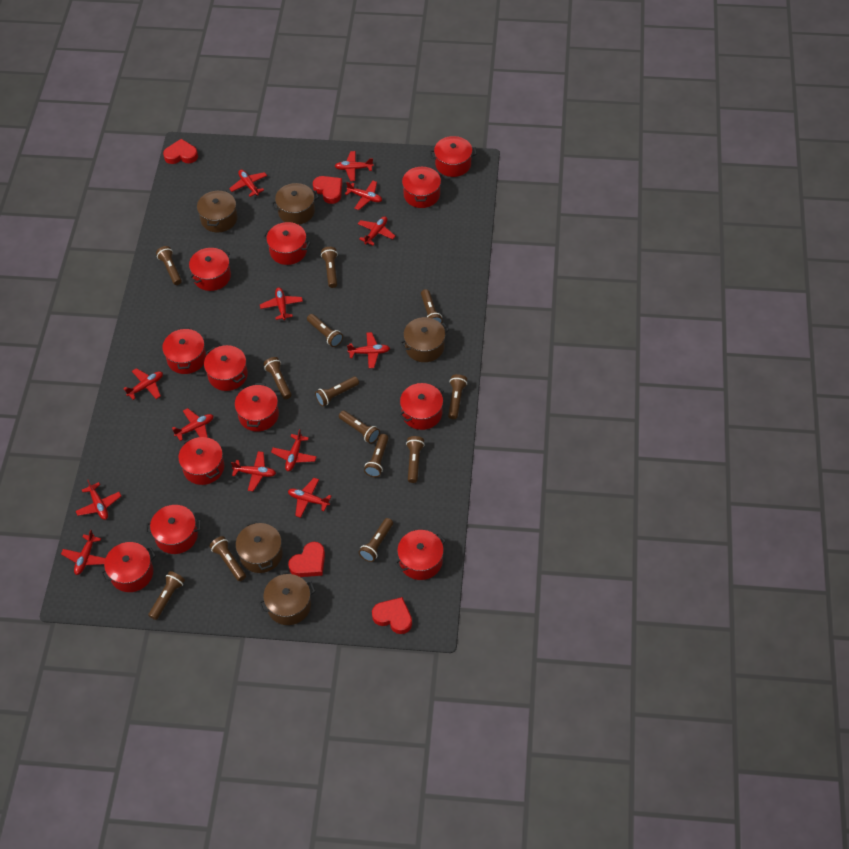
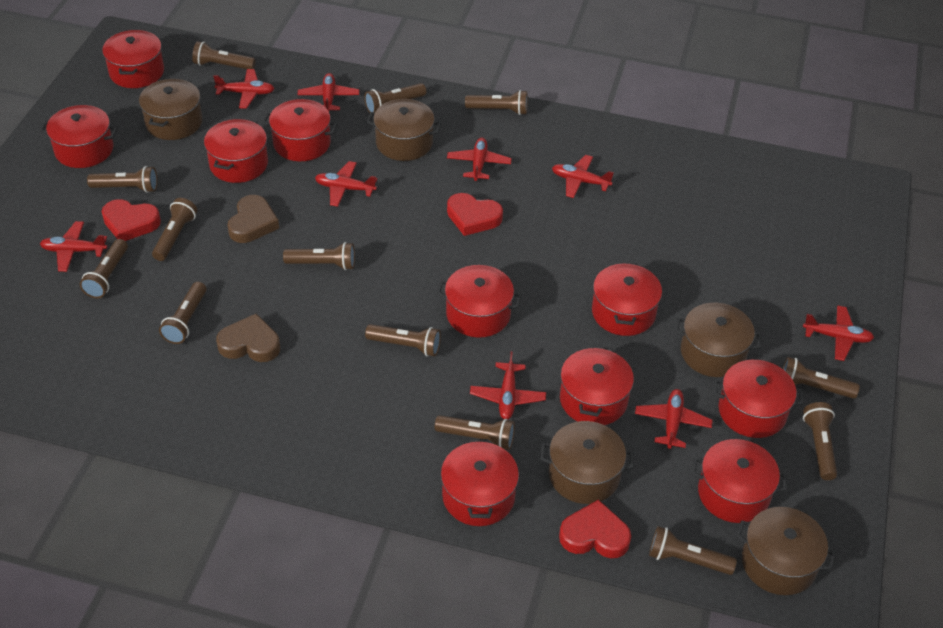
brown heart: none = 0 -> [216,314,280,362] [227,195,279,243] = 2
red heart: [163,139,198,164] [288,542,325,577] [313,176,342,204] [372,597,412,634] = 4 -> [102,199,161,241] [447,193,503,236] [559,499,631,558] = 3
red plane: [61,530,105,575] [76,480,121,520] [123,368,163,400] [172,408,213,441] [229,169,267,197] [231,451,276,491] [260,287,303,320] [271,429,317,471] [288,478,331,518] [335,151,374,181] [345,180,382,210] [347,332,390,368] [358,216,395,245] = 13 -> [40,221,107,272] [213,69,275,109] [298,73,359,111] [315,161,377,207] [447,137,512,182] [470,351,546,420] [552,155,614,198] [635,389,713,449] [803,306,874,361] = 9
red pot: [100,542,156,592] [146,505,201,554] [162,327,206,374] [178,437,224,485] [189,248,231,291] [204,345,248,391] [235,383,279,431] [263,222,311,265] [395,530,446,580] [399,383,444,430] [402,166,441,208] [430,136,477,177] = 12 -> [40,105,118,168] [102,30,164,88] [204,119,268,183] [263,99,338,161] [437,265,522,338] [441,439,519,526] [560,346,634,425] [592,262,662,336] [692,439,787,523] [714,360,803,438] = 10

